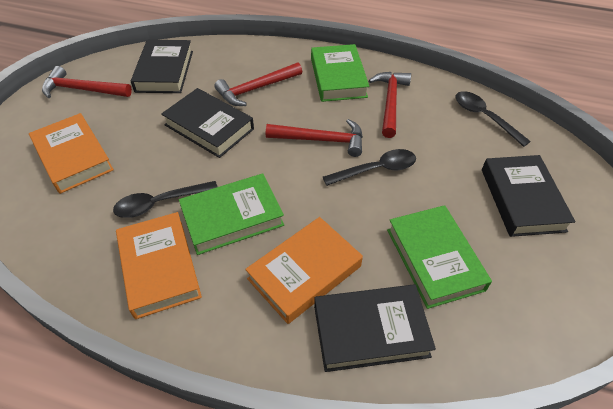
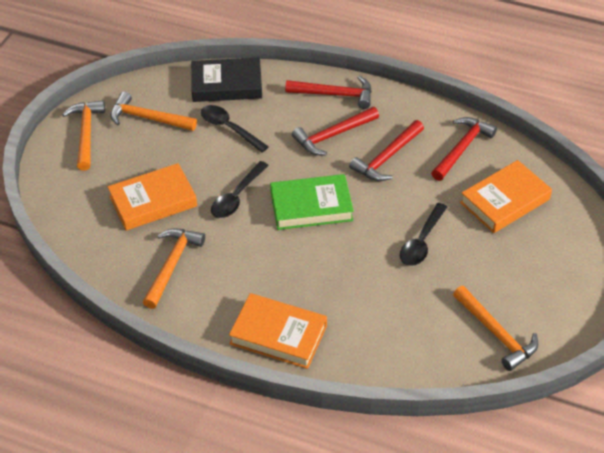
black book: [131,40,193,93] [161,88,254,158] [314,284,436,372] [482,155,576,237] = 4 -> [191,57,262,102] = 1
green book: [179,173,284,255] [311,44,369,102] [387,205,492,309] = 3 -> [270,174,354,230] = 1
orange hammer: none = 0 -> [62,100,105,171] [110,91,197,131] [143,228,205,309] [453,286,538,371] = 4

